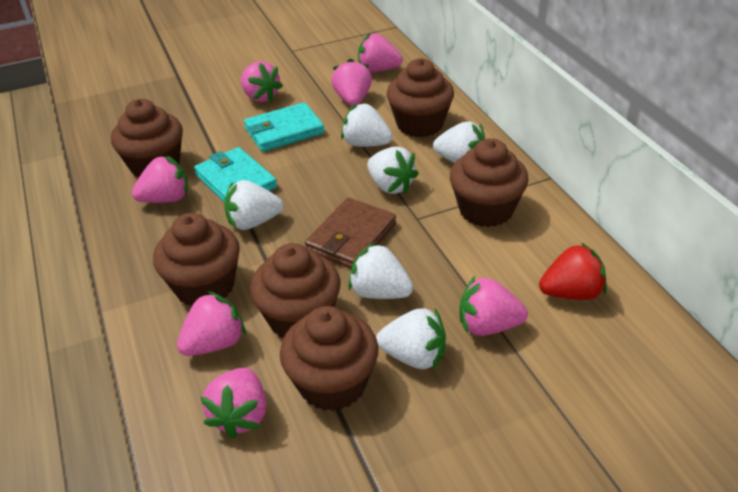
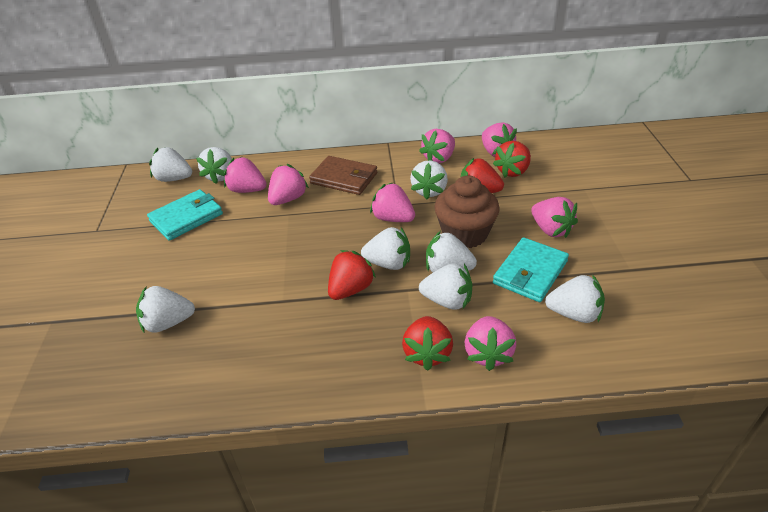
brown cupcake: [111,99,183,178] [153,213,240,306] [250,243,340,337] [280,306,378,411] [387,58,454,137] [450,138,529,227] = 6 -> [434,175,500,248] = 1
red strawberry: [539,242,607,300] = 1 -> [328,250,376,300] [402,316,453,371] [461,158,504,193] [493,141,531,178] = 4
white strawberry: [224,180,283,230] [341,103,393,147] [348,242,413,299] [367,147,419,194] [376,308,446,369] [433,121,485,163] = 6 -> [136,286,195,333] [149,147,192,182] [196,147,232,184] [361,227,410,270] [410,161,448,200] [419,263,472,309] [426,231,477,272] [545,274,605,323] = 8

